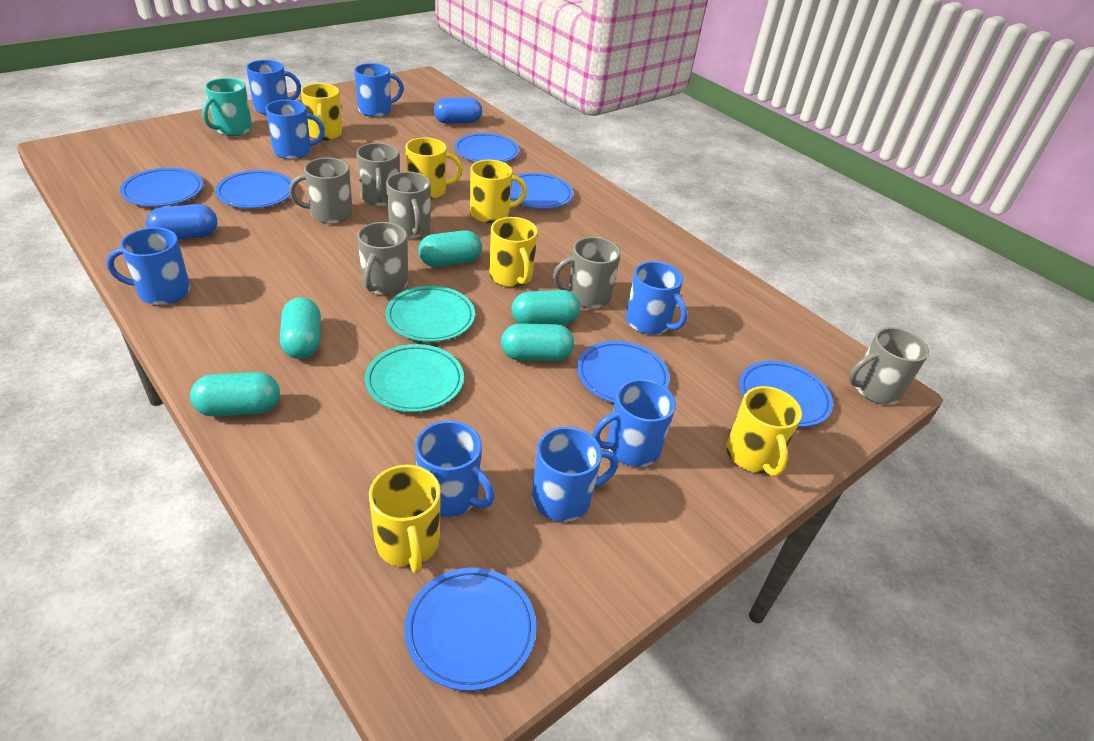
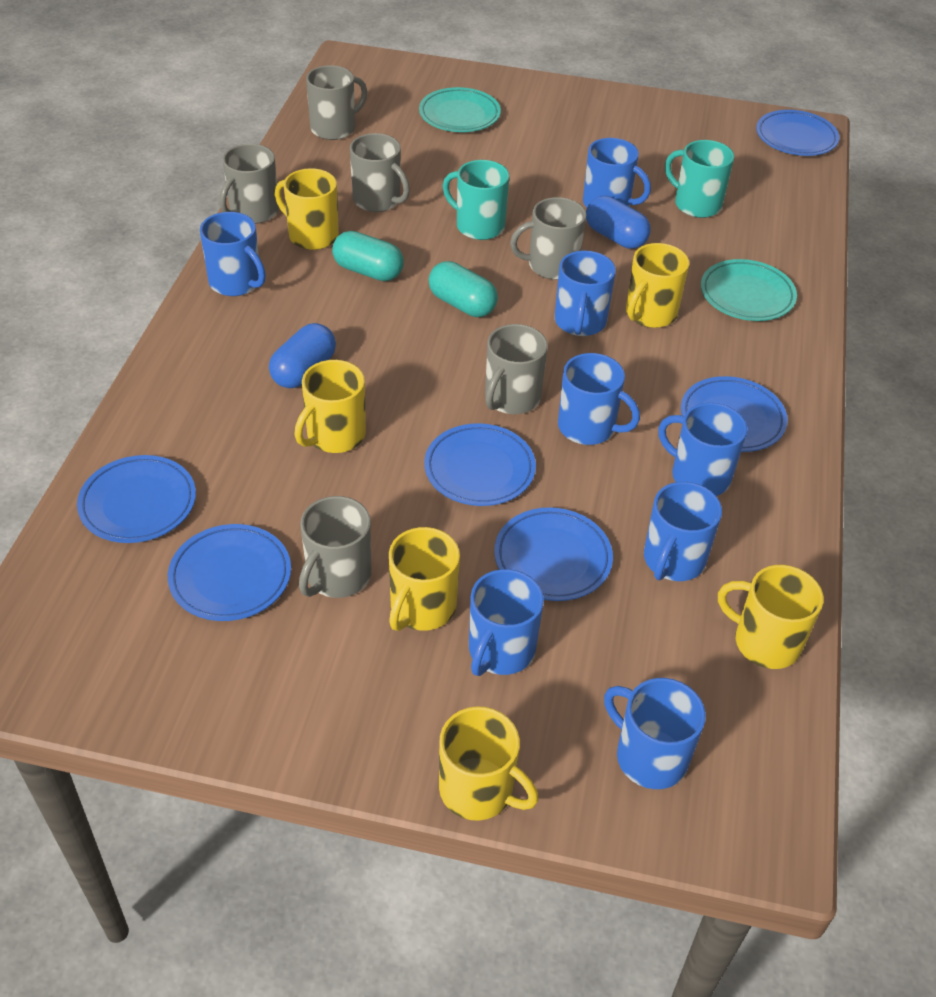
blue plate: [120,168,203,207] [215,170,292,208] [404,568,536,691] [455,133,519,162] [510,173,573,209] [577,341,670,403] [739,361,833,427] = 7 -> [77,455,196,543] [168,524,291,621] [424,424,536,506] [494,507,613,601] [681,376,788,452] [756,110,839,156] = 6
turquoise capsule: [190,372,280,416] [280,297,321,359] [418,230,482,267] [501,323,574,361] [512,290,580,325] = 5 -> [332,231,404,281] [429,261,498,317] = 2
turquoise mug: [202,78,252,136] = 1 -> [443,160,509,240] [665,140,734,218] = 2

